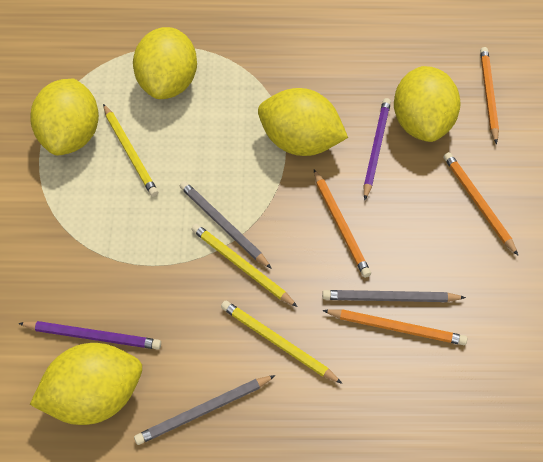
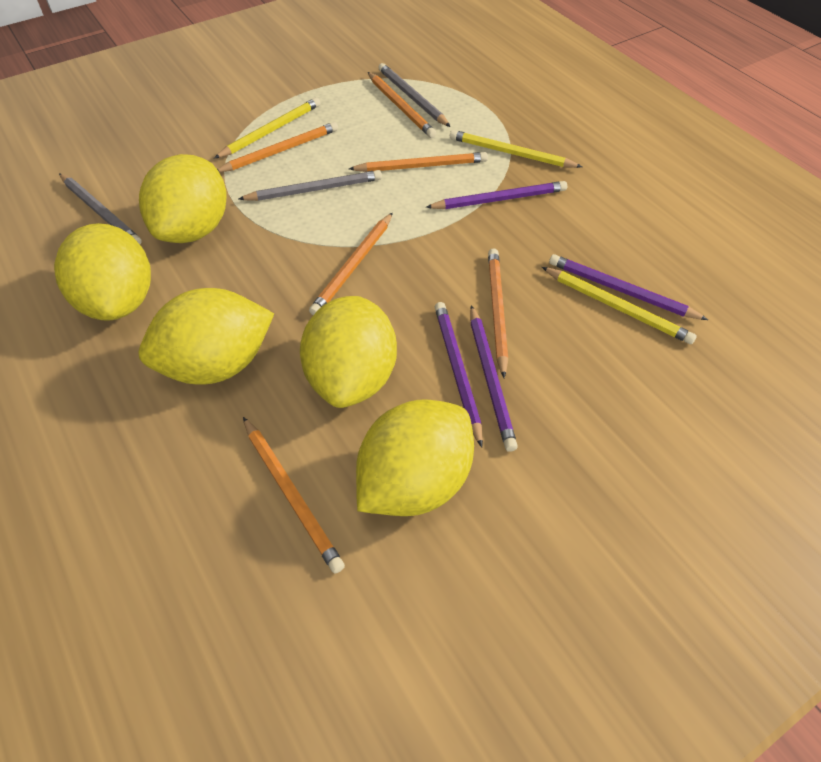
orange pencil: [314,169,371,278] [322,309,467,345] [444,152,518,255] [480,47,499,144] = 4 -> [217,122,338,173] [243,417,345,574] [309,212,393,315] [349,152,488,172] [368,72,436,138] [488,248,508,378] = 6
purple pencil: [18,321,161,350] [364,98,391,200] = 2 -> [426,181,567,209] [435,302,483,448] [470,305,518,452] [549,254,708,320] = 4

